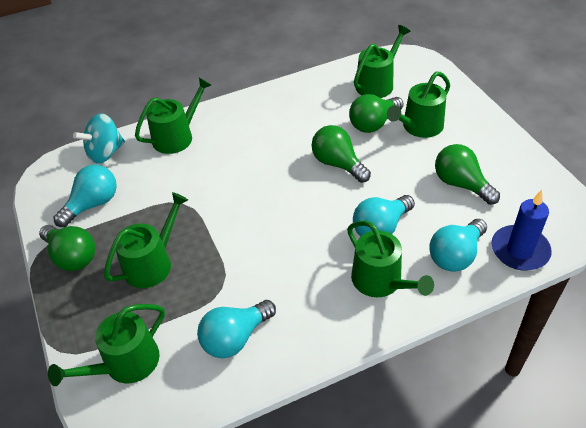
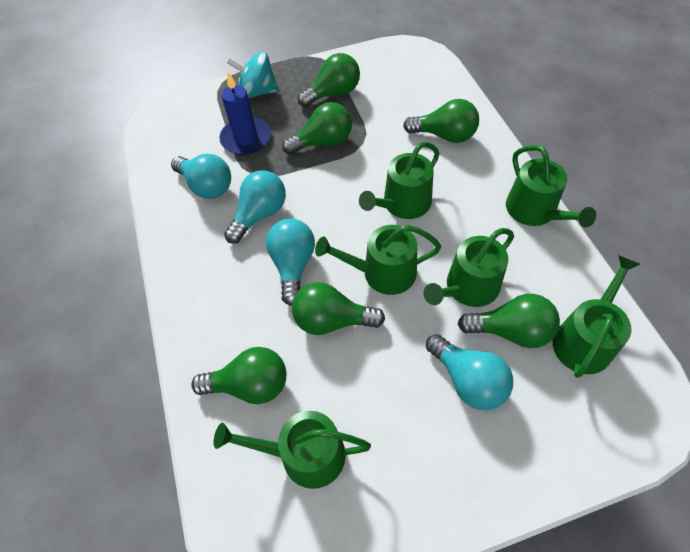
green light bulb: [39,225,95,271] [311,125,371,183] [349,94,403,133] [435,144,500,205] = 4 -> [191,347,286,404] [282,102,352,155] [292,282,385,335] [298,53,360,107] [403,99,479,143] [458,294,560,348] = 6

